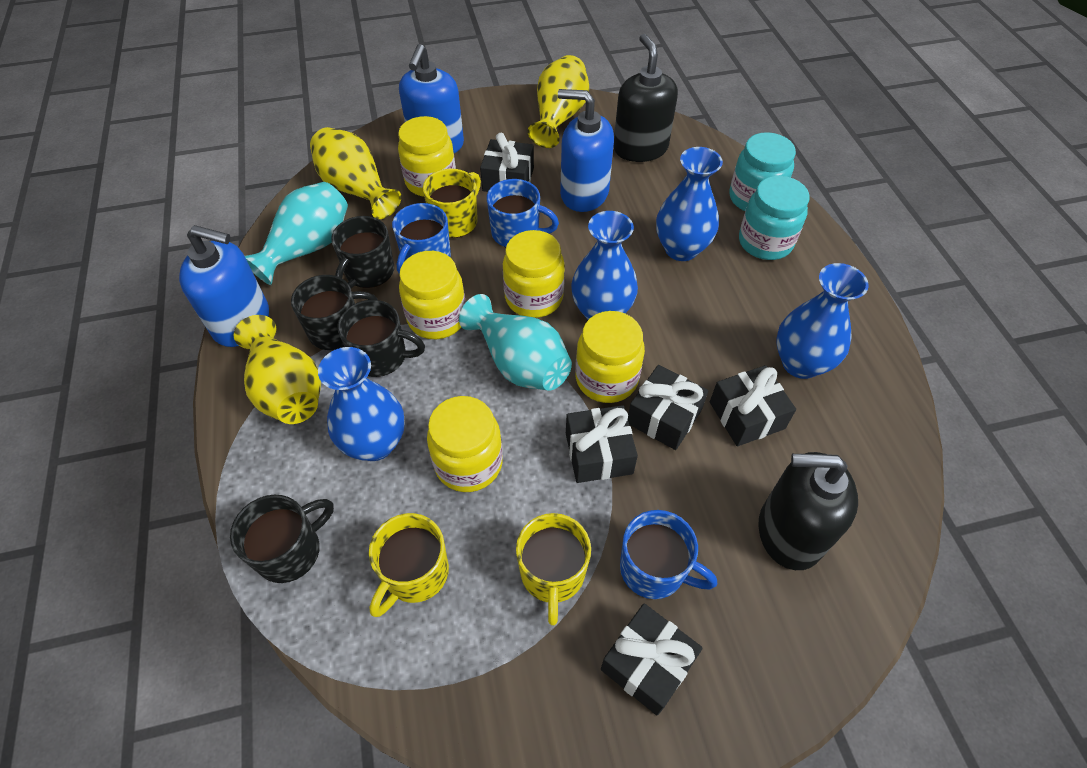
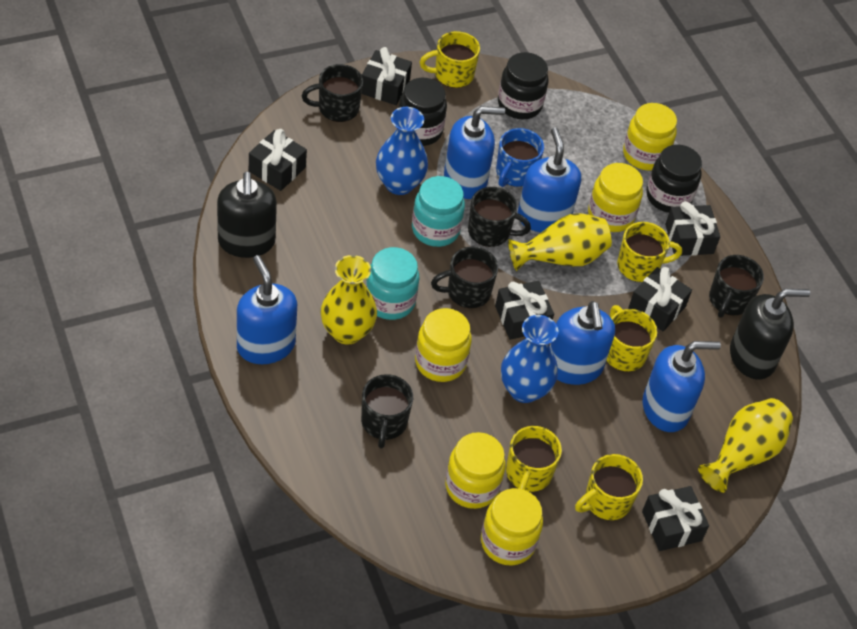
black gift: [480,133,534,192] [566,405,638,483] [601,603,703,716] [628,365,708,450] [710,365,796,446] = 5 -> [249,129,307,191] [362,47,412,105] [495,281,554,340] [628,267,692,331] [642,486,709,551] [665,201,720,256] = 6
black jar: none = 0 -> [398,78,447,146] [498,52,549,119] [646,145,702,213] = 3
black mug: [230,495,334,583] [291,275,378,350] [331,216,394,288] [338,300,425,377] = 4 -> [302,64,363,122] [361,374,413,448] [431,247,498,308] [468,187,531,247] [709,255,764,318] = 5
blue mug: [392,203,451,274] [487,179,559,247] [620,510,717,599] = 3 -> [496,128,544,187] = 1
blue soap dispenser: [179,225,269,347] [399,44,464,153] [558,89,614,212] = 3 -> [237,255,297,364] [444,106,505,199] [518,128,581,232] [550,301,615,385] [643,341,721,432] = 5
blue vase: [318,347,405,461] [571,211,638,320] [656,147,723,261] [776,263,869,379] = 4 -> [376,107,428,195] [501,315,558,403] = 2
turquoise vase: [245,182,348,285] [459,294,572,391] = 2 -> none = 0
yellow mug: [369,513,449,617] [423,169,481,238] [516,513,591,625] = 3 -> [420,31,480,88] [506,426,562,492] [575,454,643,520] [606,305,657,371] [617,222,682,282] = 5

